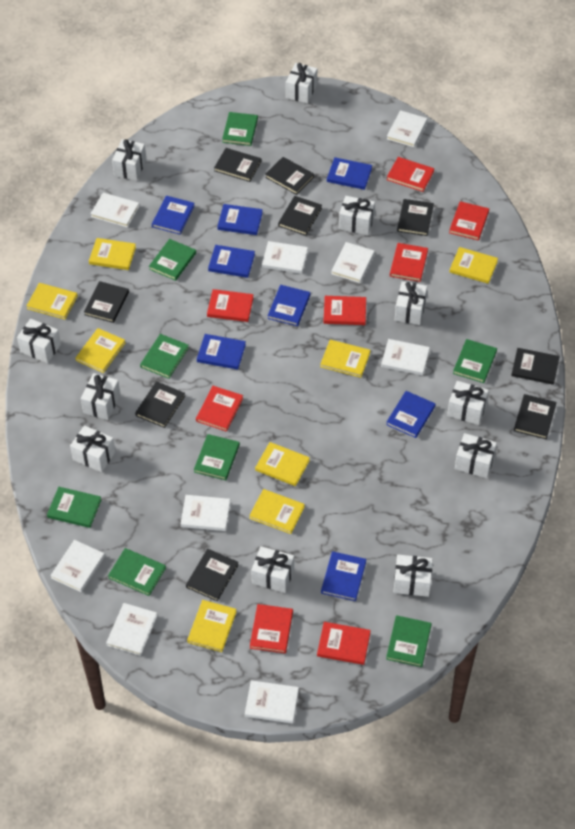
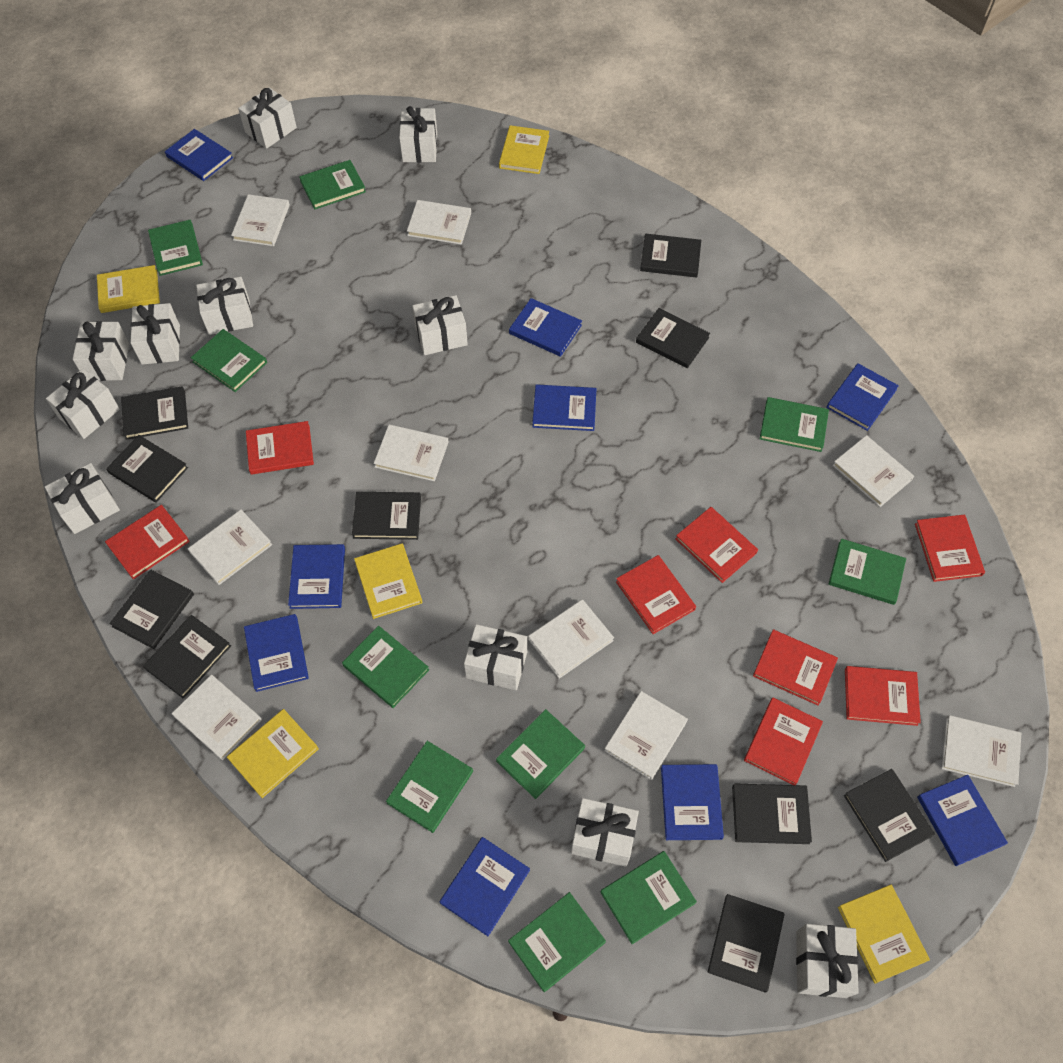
black book: [84,281,129,323] [135,381,185,428] [186,549,239,601] [214,148,262,182] [265,157,314,195] [278,196,322,236] [397,199,434,236] [511,348,560,385] [514,394,557,439] = 9 -> [106,435,188,503] [109,569,194,649] [121,386,188,440] [143,615,231,699] [352,492,421,540] [636,308,710,368] [640,234,701,277] [708,894,785,993] [732,784,812,844] [844,769,935,862] = 10
blue book: [152,196,195,235] [197,334,246,370] [208,245,255,278] [217,204,263,235] [268,285,310,326] [321,551,366,601] [327,157,372,190] [386,391,435,438] = 8 -> [165,129,233,181] [244,614,309,692] [288,544,345,609] [439,837,530,936] [509,298,582,357] [532,385,597,431] [661,764,724,840] [826,363,899,431] [917,775,1008,866] = 9
green book: [47,487,102,528] [108,548,166,596] [140,334,189,379] [149,239,196,281] [194,434,240,480] [222,112,258,146] [386,615,432,667] [453,339,497,383] = 8 -> [148,220,203,276] [191,329,267,392] [299,160,366,209] [342,626,429,708] [386,741,473,833] [496,709,585,799] [508,892,606,992] [600,851,697,944] [760,397,829,452] [829,539,906,605] = 10
yellow book: [27,283,78,319] [76,328,125,373] [89,238,136,270] [187,600,237,652] [249,489,305,534] [255,442,310,486] [320,340,370,378] [449,247,498,284] = 8 -> [97,265,160,313] [227,709,319,798] [354,544,422,619] [499,125,549,174] [838,885,930,984] = 5

